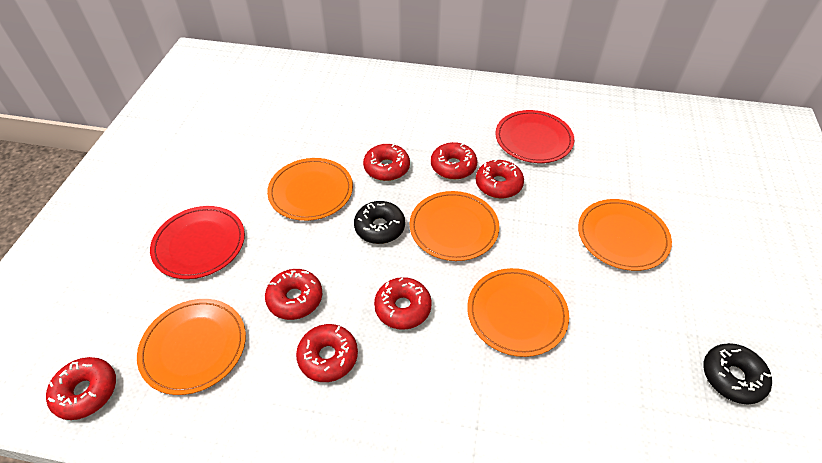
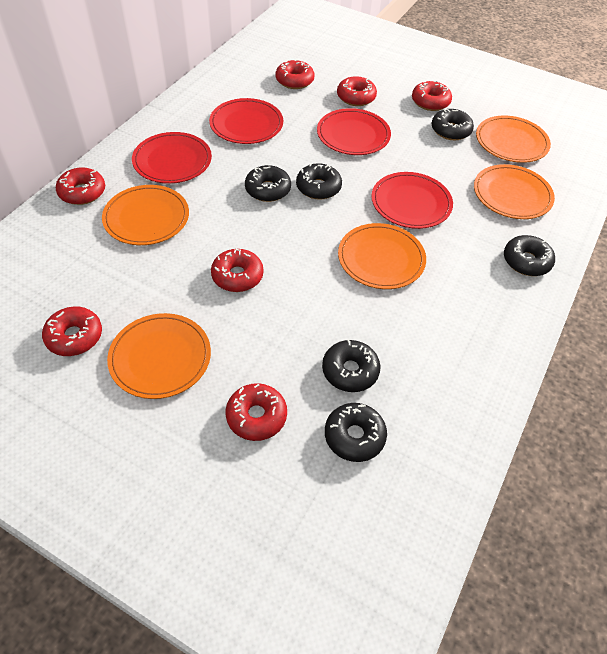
black donut: [354,201,405,244] [703,343,772,404] = 2 -> [245,165,291,202] [296,163,342,200] [322,339,381,392] [325,403,387,462] [431,109,474,140] [504,235,555,276] = 6
red plate: [150,206,245,279] [495,110,574,163] = 2 -> [132,132,212,184] [209,98,283,144] [317,108,391,155] [372,172,453,229] = 4

